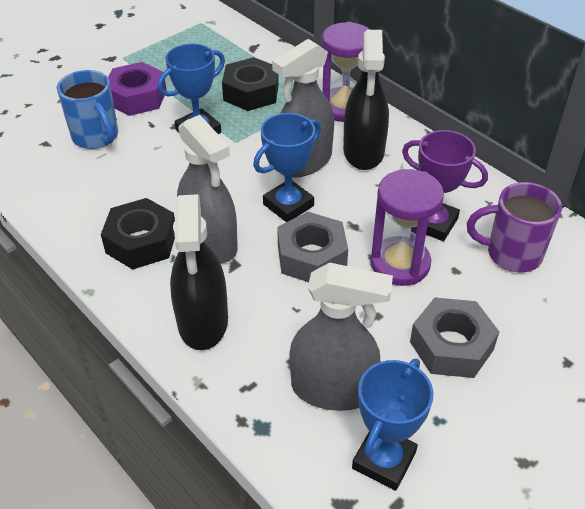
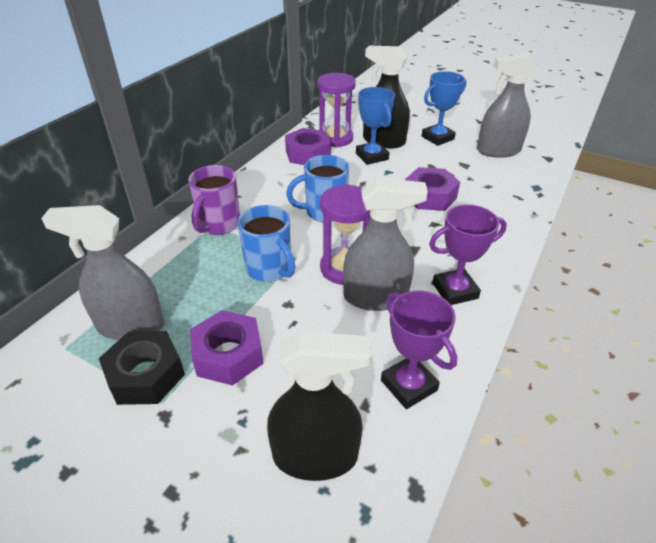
black nut: [101,198,175,270] [222,57,279,111] = 2 -> [99,331,185,405] = 1
blue mug: [57,70,118,149] = 1 -> [238,205,296,282] [286,155,349,222] = 2
blue trophy: [158,44,225,134] [253,113,321,222] [352,359,434,491] = 3 -> [356,87,395,165] [422,71,466,146] = 2
grey nut: [277,212,348,282] [410,297,499,378] = 2 -> none = 0
purple nut: [108,62,167,116] = 1 -> [190,310,264,386] [285,128,331,165] [405,167,460,211] = 3
purple trophy: [402,130,488,241] = 1 -> [381,291,457,409] [429,204,507,305] = 2

